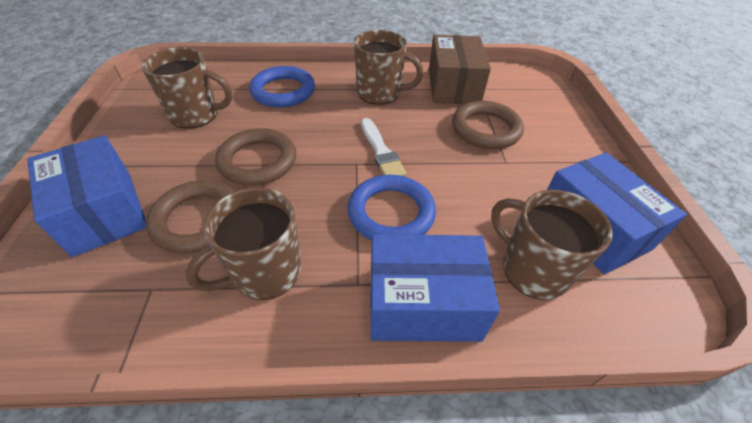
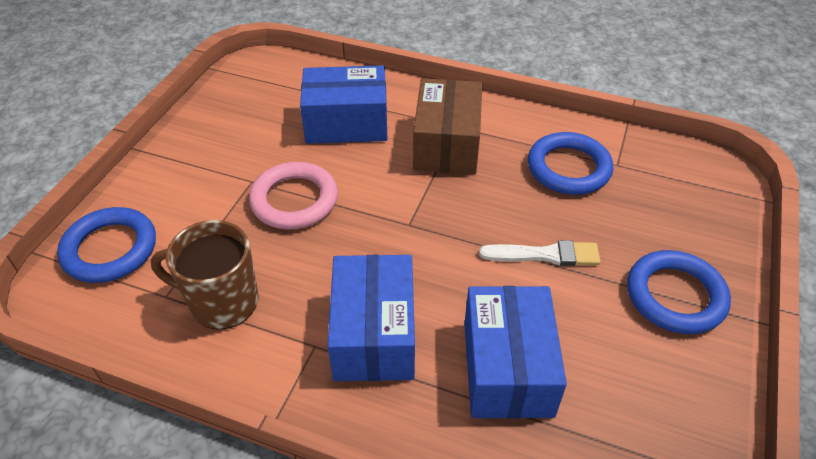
blue ring: [249,66,315,107] [347,175,436,240] = 2 -> [57,207,156,283] [528,132,613,195] [627,250,731,334] = 3
brown mug: [142,47,232,129] [186,188,301,300] [354,30,423,105] [491,190,613,300] = 4 -> [151,220,258,330] = 1
brown ring: [146,180,235,254] [215,128,296,186] [452,101,524,149] = 3 -> none = 0
pink ring: none = 0 -> [249,162,338,229] = 1

